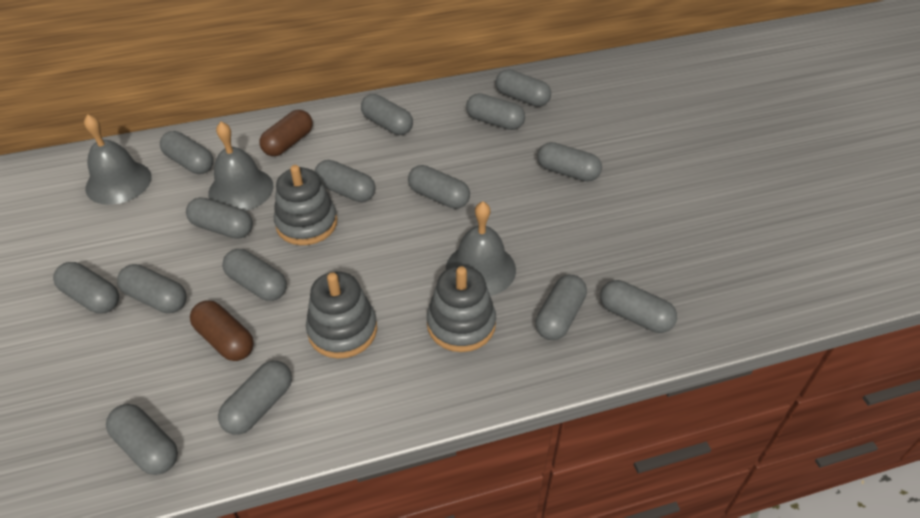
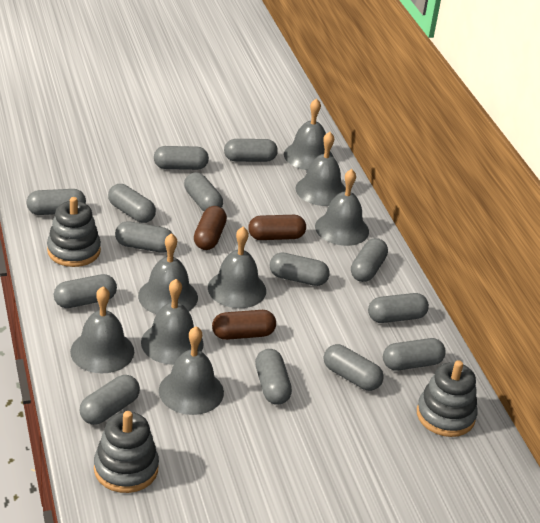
brown capsule: [190,300,254,361] [259,110,313,156] = 2 -> [194,206,227,250] [212,310,276,340] [248,215,306,240] = 3
grey bell: [84,114,152,205] [208,122,273,211] [446,202,516,296] = 3 -> [70,286,134,373] [138,233,198,314] [141,279,204,365] [159,326,224,415] [208,227,266,308] [284,98,334,170] [295,132,346,206] [315,169,369,246] = 8
grey capsule: [53,262,119,314] [106,404,178,475] [117,264,186,313] [160,131,214,174] [186,197,253,239] [218,361,292,435] [222,249,287,301] [315,160,376,202] [361,94,413,135] [408,165,470,209] [466,93,525,130] [496,69,551,107] [535,275,587,340] [537,142,602,182] [600,280,677,333] = 15 -> [26,189,86,215] [54,274,117,308] [80,375,140,425] [108,184,156,223] [115,221,173,253] [154,146,209,170] [184,172,223,211] [224,139,278,162] [255,349,292,405] [269,252,330,286] [324,344,384,391] [351,238,388,282] [368,293,429,323] [383,338,446,370] = 14

